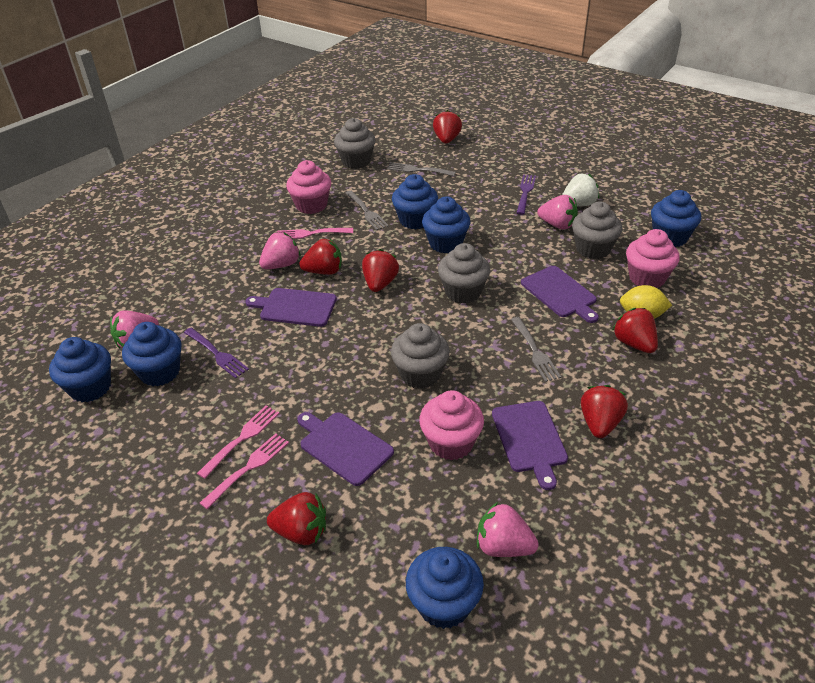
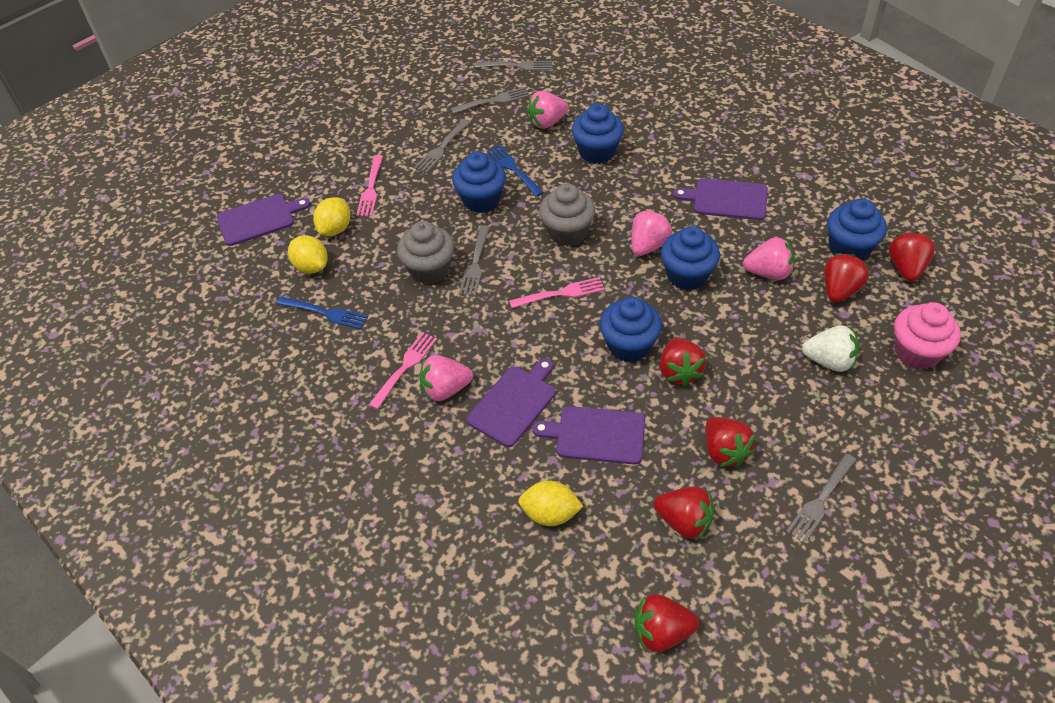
blue cupcake: [49,337,111,402] [122,322,182,386] [392,174,438,229] [406,547,484,629] [422,196,470,253] [651,190,701,247] = 6 -> [452,151,506,213] [572,103,624,164] [600,297,662,362] [661,226,720,291] [827,198,887,260] = 5
blue fork: none = 0 -> [277,296,368,330] [487,145,544,197] = 2
grey cupcake: [334,118,376,169] [391,323,450,389] [438,243,490,304] [572,201,622,259] = 4 -> [397,221,454,284] [539,183,595,246] = 2
grey fork: [345,191,389,230] [387,162,456,176] [511,317,561,382] = 3 -> [414,119,471,173] [451,87,530,114] [459,225,490,296] [475,61,552,71] [786,453,856,544] = 5
pink cupcake: [286,160,331,214] [419,390,484,461] [626,229,680,288] = 3 -> [894,302,961,370] = 1
purple fork: [184,328,249,378] [516,174,536,215] = 2 -> none = 0
yellow lemon: [620,285,672,319] = 1 -> [288,235,328,274] [313,197,351,236] [518,481,584,526] = 3

